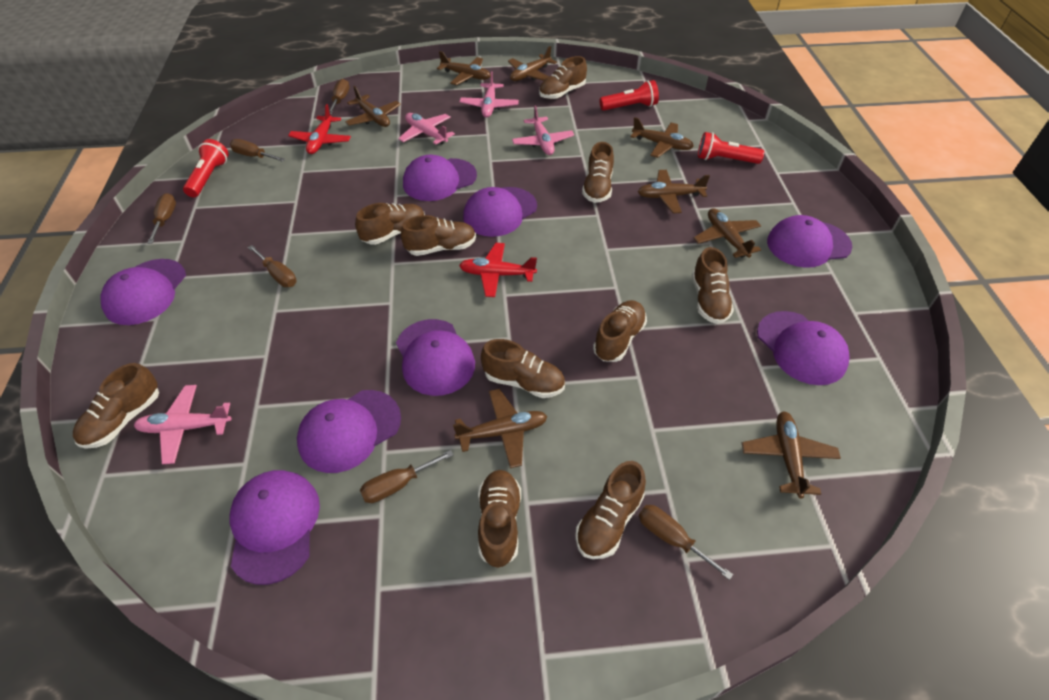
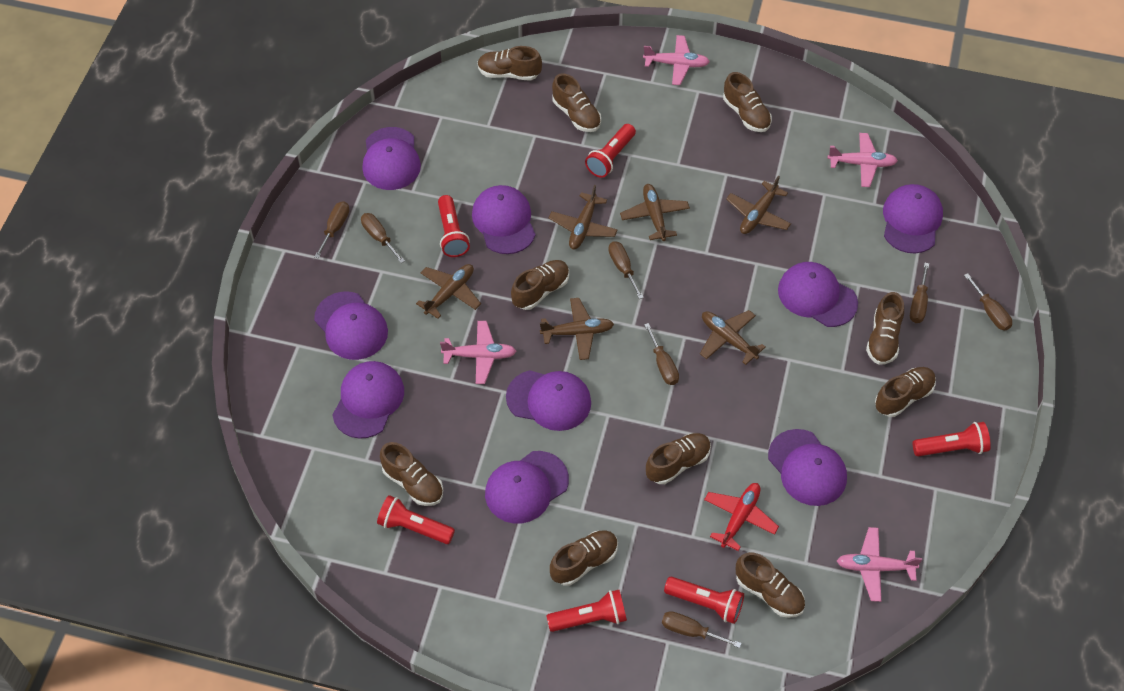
brown plane: [345,86,401,127] [437,51,491,85] [453,389,547,468] [508,46,557,81] [630,117,694,158] [638,170,710,213] [694,208,761,258] [742,412,841,498] = 8 -> [416,264,481,319] [540,298,614,360] [549,185,618,249] [620,184,690,241] [700,310,765,365] [726,176,791,234] = 6
brown screwdriver: [147,193,176,244] [230,139,285,162] [248,245,297,287] [329,79,350,114] [360,450,453,503] [639,505,733,580] = 6 -> [314,201,349,258] [361,213,405,263] [608,241,644,299] [644,323,679,385] [662,611,741,648] [910,263,929,323] [964,273,1012,330] = 7
purple cap: [100,259,186,325] [230,470,320,585] [297,390,401,473] [396,319,475,396] [403,155,477,201] [463,187,537,237] [757,311,850,385] [767,215,852,268] = 8 -> [314,291,388,360] [332,361,404,439] [362,127,421,190] [472,185,535,254] [485,451,569,524] [506,370,591,431] [768,429,847,506] [778,262,858,327] [883,184,943,253] = 9
red flashlight: [183,139,229,197] [600,80,659,111] [698,132,764,164] = 3 -> [377,495,455,544] [438,195,470,257] [546,590,627,632] [585,124,636,178] [664,577,744,624] [913,422,991,457] = 6
red plane: [288,104,351,154] [459,243,537,297] = 2 -> [704,483,779,551] = 1

